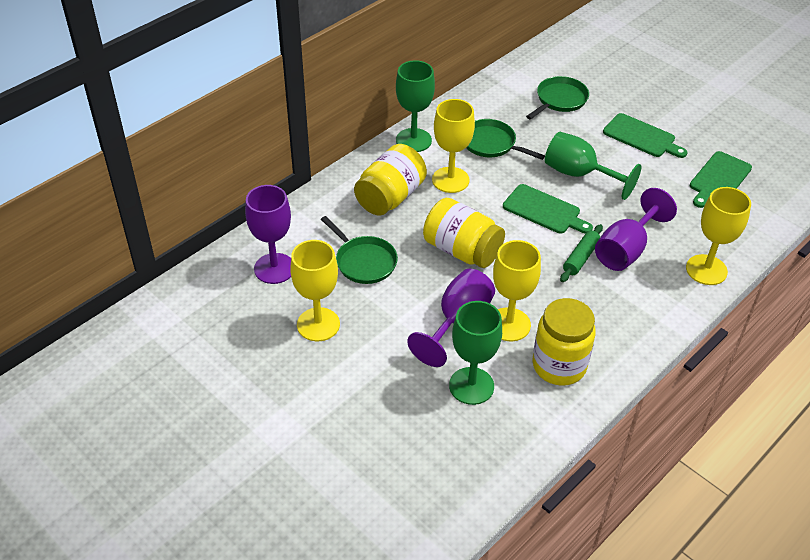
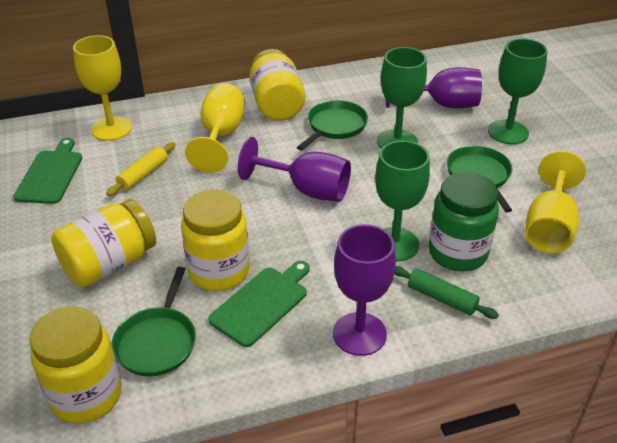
green cutting board: [503,184,593,234] [603,113,688,158] [690,151,752,208] = 3 -> [13,138,82,204] [208,261,310,347] = 2
green jar: none = 0 -> [428,172,499,271] = 1
yellow goblet: [290,240,340,341] [432,99,475,193] [493,240,541,341] [686,187,751,285] = 4 -> [73,35,132,141] [185,83,245,173] [526,151,586,253] = 3
yellow jar: [354,144,427,215] [423,198,505,268] [532,298,596,386] = 3 -> [30,306,122,424] [51,199,156,287] [181,189,250,291] [250,49,305,121] = 4
yellow rolling pin: none = 0 -> [106,142,176,196] = 1

